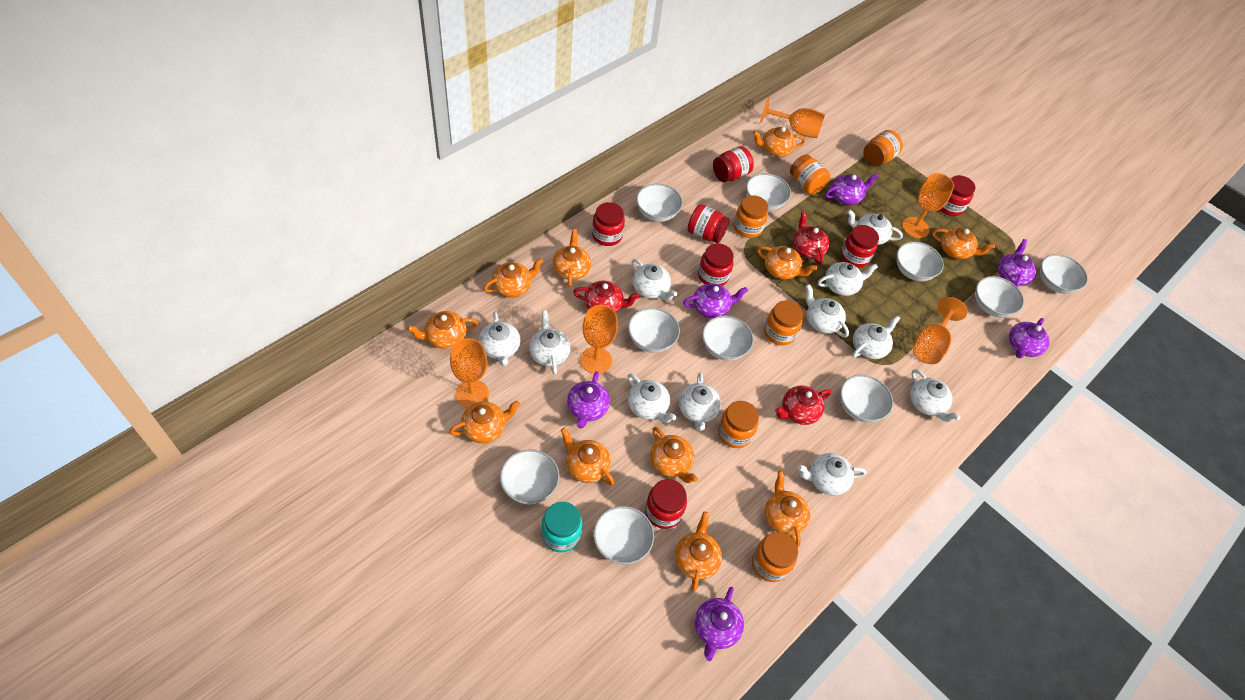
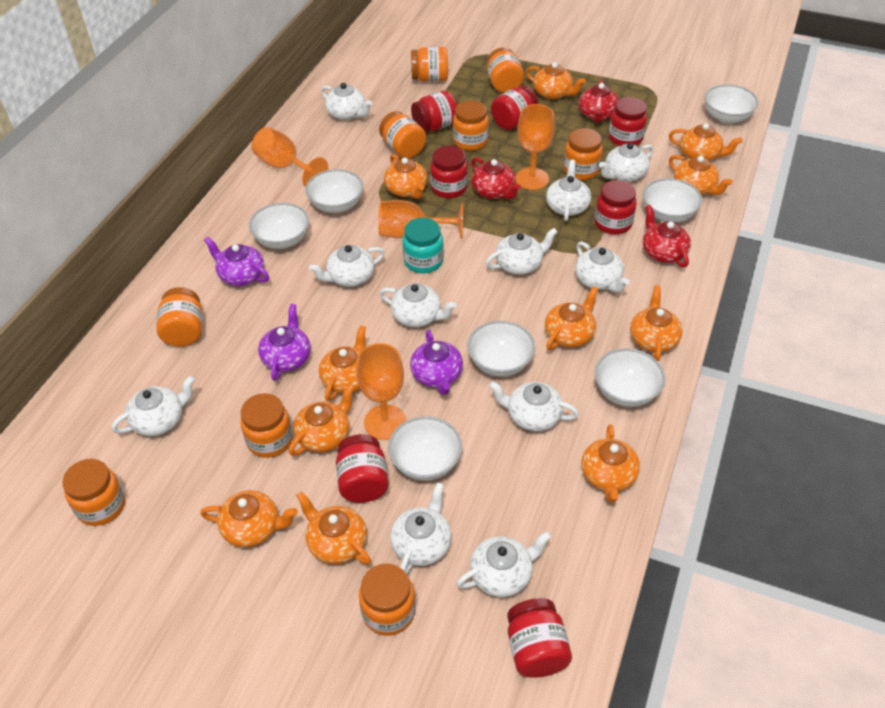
orange goblet: [450,338,489,408] [580,305,618,374] [760,97,825,138] [902,173,954,238] [913,297,968,364] = 5 -> [252,127,328,187] [356,343,406,440] [378,200,464,239] [515,104,555,190] = 4
orange jar: [718,401,759,448] [734,195,768,238] [752,532,798,582] [764,300,803,346] [790,154,830,195] [863,130,903,166] = 6 -> [62,459,125,526] [157,287,202,346] [240,393,293,458] [359,564,416,636] [379,111,426,158] [411,47,448,82] [453,100,489,151] [487,48,524,93] [564,128,603,180] = 9
purple teapot: [567,371,610,428] [683,283,748,318] [695,587,744,661] [825,173,879,205] [998,239,1036,287] [1009,318,1050,358] = 6 -> [204,236,269,286] [258,304,311,381] [410,330,463,395] = 3
white bowl: [500,449,560,504] [593,506,654,564] [628,308,680,353] [636,184,683,222] [702,316,754,361] [746,173,791,210] [840,375,893,423] [897,242,944,281] [975,276,1024,318] [1040,254,1088,294] = 10 -> [249,203,309,249] [306,169,363,213] [388,416,462,481] [467,321,535,377] [595,349,665,407] [643,178,702,223] [705,84,759,123] = 7

